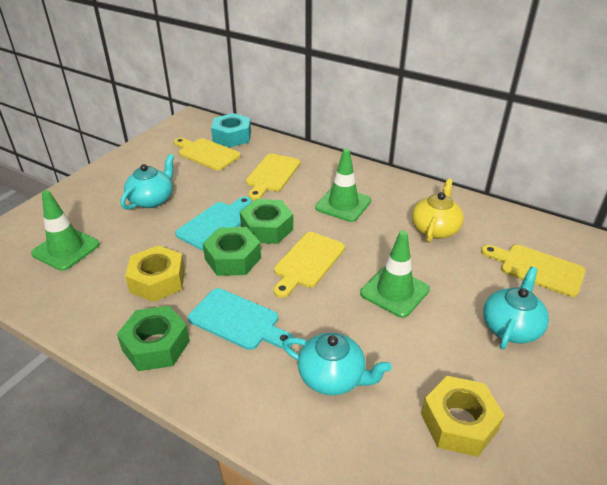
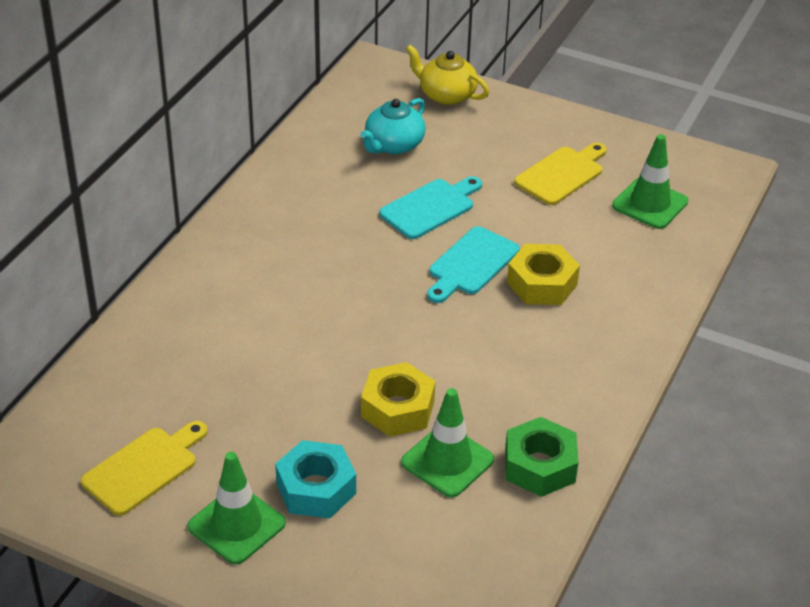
green nut: [117,306,190,371] [202,227,261,276] [240,199,293,244] = 3 -> [505,417,578,497] = 1
turquoise teapot: [121,154,174,210] [283,333,392,395] [483,267,549,350] = 3 -> [360,98,426,154] = 1
yellow cutting board: [174,138,241,171] [246,154,300,200] [274,232,345,298] [481,245,586,297] = 4 -> [81,421,208,516] [514,143,607,205] = 2

